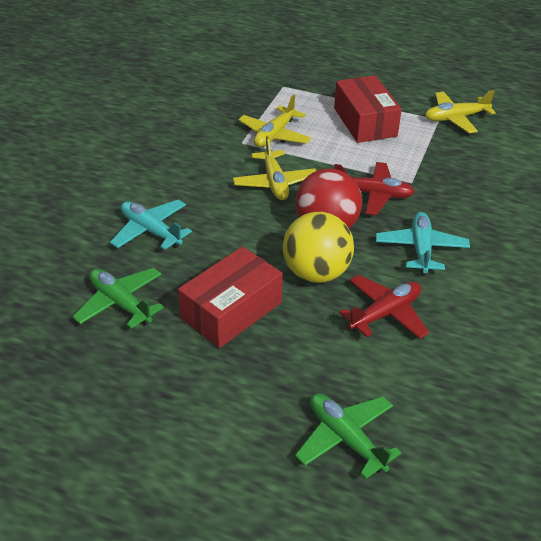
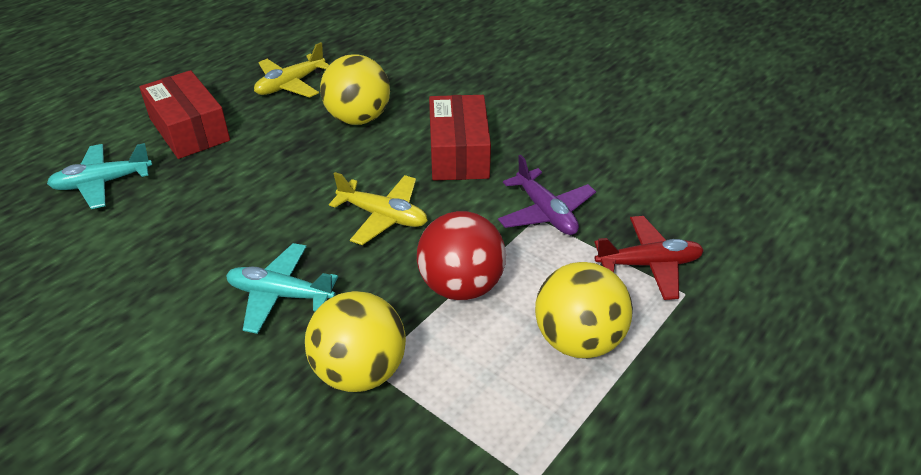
green plane: [72,268,164,329] [295,393,402,479] = 2 -> none = 0
purple plane: none = 0 -> [498,155,596,235] = 1
red plane: [335,162,415,215] [339,275,429,339] = 2 -> [594,216,704,300] = 1
yellow ball: [283,212,354,283] = 1 -> [305,291,406,392] [320,54,390,125] [535,262,633,359] = 3
yellow plane: [233,136,316,200] [238,94,311,147] [425,90,496,133] = 3 -> [254,42,329,98] [329,172,428,245] = 2

